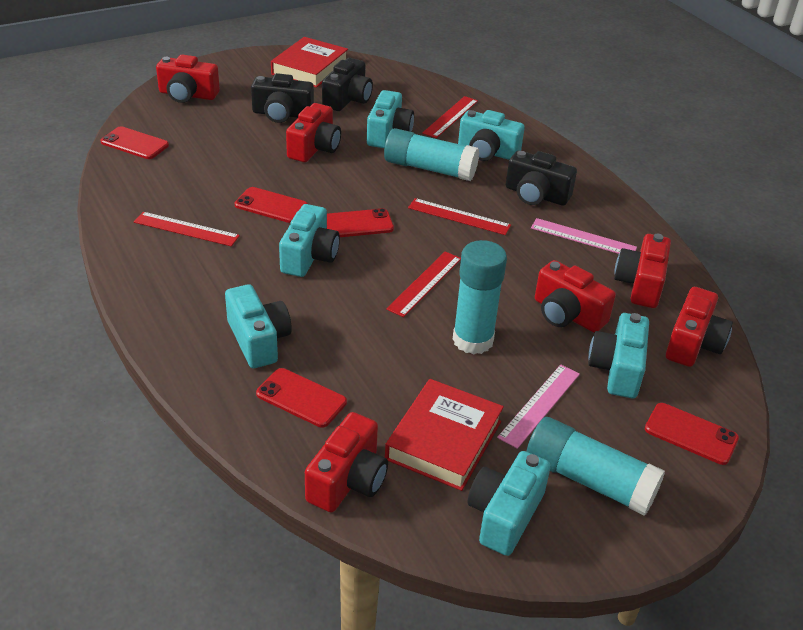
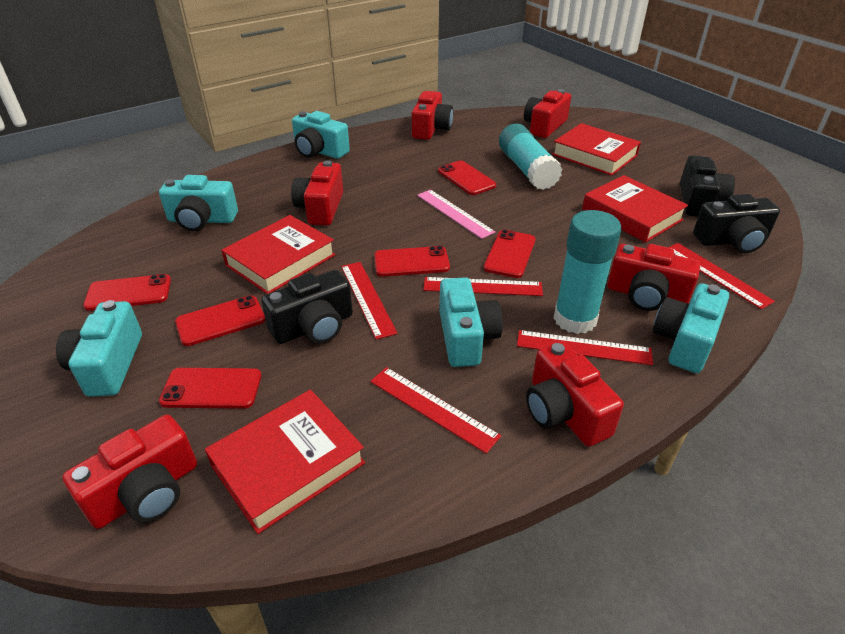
pink ruler: [497,365,580,449] [531,218,637,254] = 2 -> [417,190,495,239] = 1
red book: [271,37,348,88] [385,379,504,491] = 2 -> [205,390,365,534] [221,215,336,294] [552,123,641,176] [582,175,688,243] = 4
red phone: [100,126,169,159] [235,187,308,223] [256,368,347,428] [327,208,394,237] [645,403,739,465] = 5 -> [83,274,171,311] [159,368,261,409] [175,295,265,346] [374,246,450,277] [438,160,496,195] [483,230,536,278] = 6
red ruler: [134,212,240,246] [386,252,461,317] [408,198,511,235] [422,96,478,138] = 4 -> [341,262,398,340] [370,367,501,454] [423,277,543,296] [517,330,653,365] [668,243,775,309] = 5
turquoise camera: [225,284,292,368] [279,204,340,277] [367,90,414,148] [458,110,525,161] [467,451,551,556] [588,313,649,398] = 6 -> [56,300,142,397] [159,175,238,231] [292,111,350,159] [439,277,503,367] [653,283,729,373] = 5
turquoise glue stick: [384,128,479,181] [453,240,507,354] [526,417,665,516] = 3 -> [499,124,562,190] [554,210,622,334] = 2

